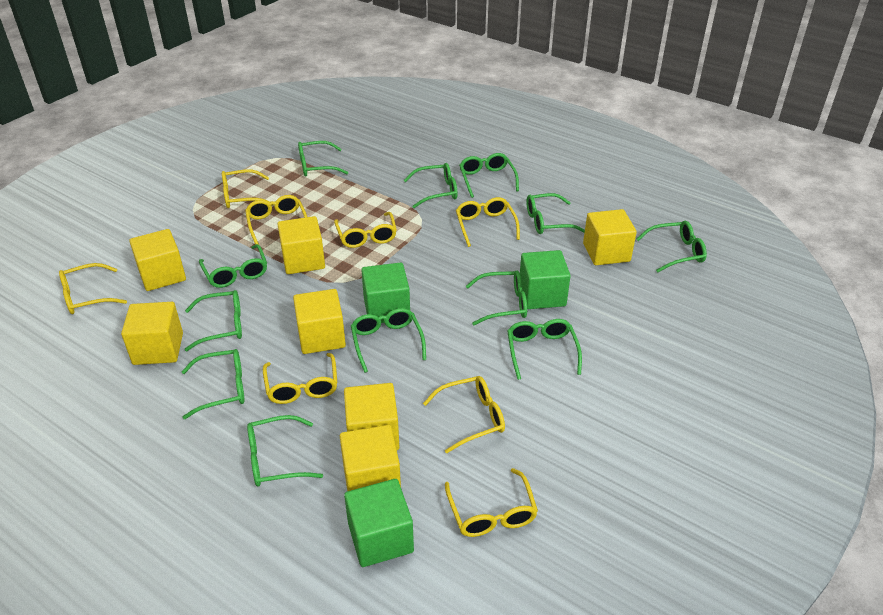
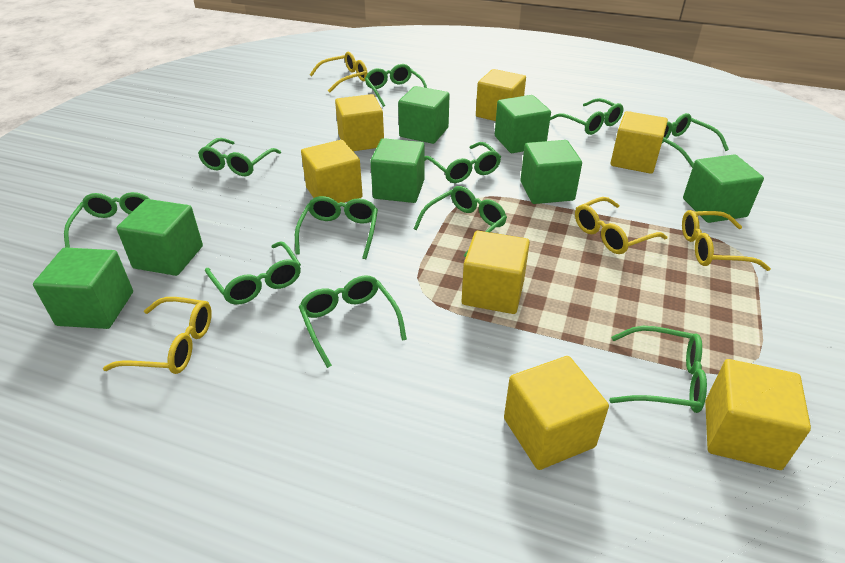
green cube: [344,479,414,567] [361,262,410,323] [520,250,571,309] = 3 -> [33,248,133,329] [117,199,203,276] [370,138,425,203] [398,86,450,144] [495,95,551,153] [520,140,582,204] [683,154,764,223] = 7
green glasses: [181,349,244,419] [185,290,242,351] [199,244,267,288] [247,415,323,487] [298,141,348,176] [351,308,426,373] [404,163,458,208] [459,153,519,198] [466,271,527,325] [507,319,582,380] [526,193,585,234] [637,221,707,272] = 12 -> [64,192,150,248] [198,138,281,176] [205,241,301,305] [295,196,378,259] [299,275,407,368] [365,64,427,107] [414,186,507,257] [425,142,501,183] [550,98,624,135] [609,326,707,413] [662,113,729,168] = 11
yellow glasses: [59,263,127,314] [222,169,274,208] [245,195,307,245] [263,353,337,404] [334,212,397,248] [423,376,505,453] [445,468,538,537] [456,197,520,247] = 8 -> [103,297,212,374] [310,52,368,93] [575,197,667,254] [682,210,771,271] = 4

